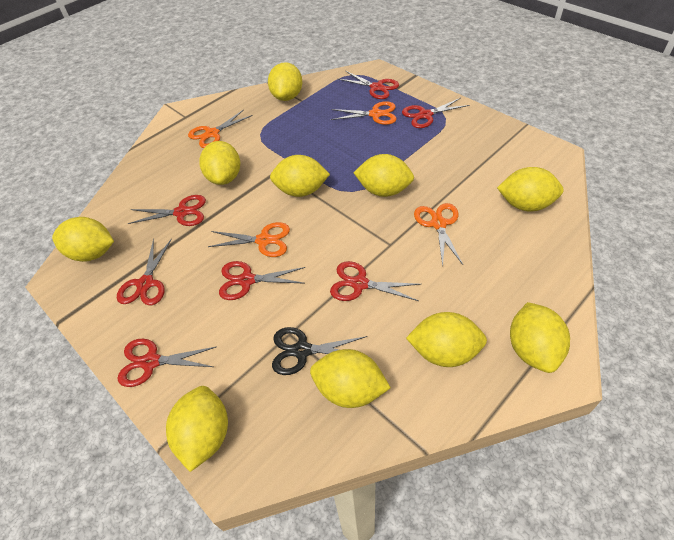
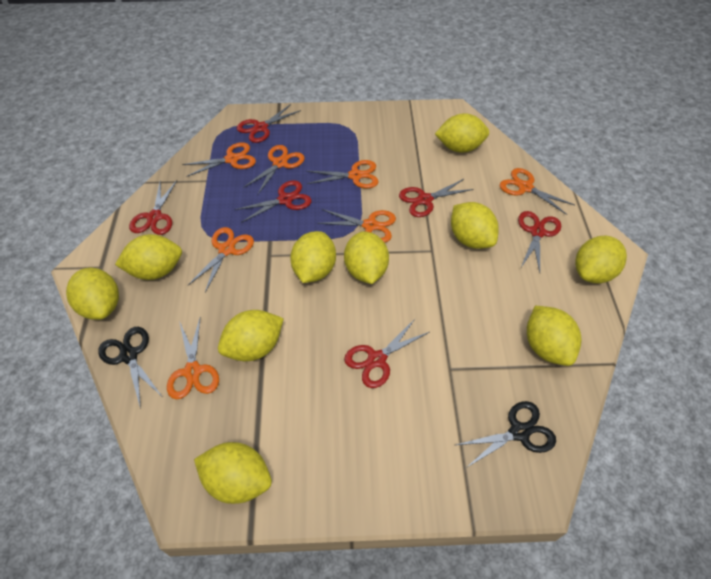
black scissors: [272,327,367,375] = 1 -> [98,327,162,409] [456,401,556,468] = 2
orange scissors: [188,109,253,148] [208,222,290,257] [331,101,396,125] [414,203,463,267] = 4 -> [167,318,219,399] [182,142,256,177] [188,227,254,292] [243,145,305,195] [307,160,379,189] [317,209,396,243] [500,168,575,215] = 7
red scissors: [117,238,172,305] [117,339,217,387] [128,195,206,226] [219,261,305,300] [330,261,421,301] [338,71,399,99] [402,98,470,128] = 7 -> [129,180,177,235] [234,180,312,223] [237,104,301,143] [344,319,429,388] [399,178,474,217] [518,211,561,272] = 6

